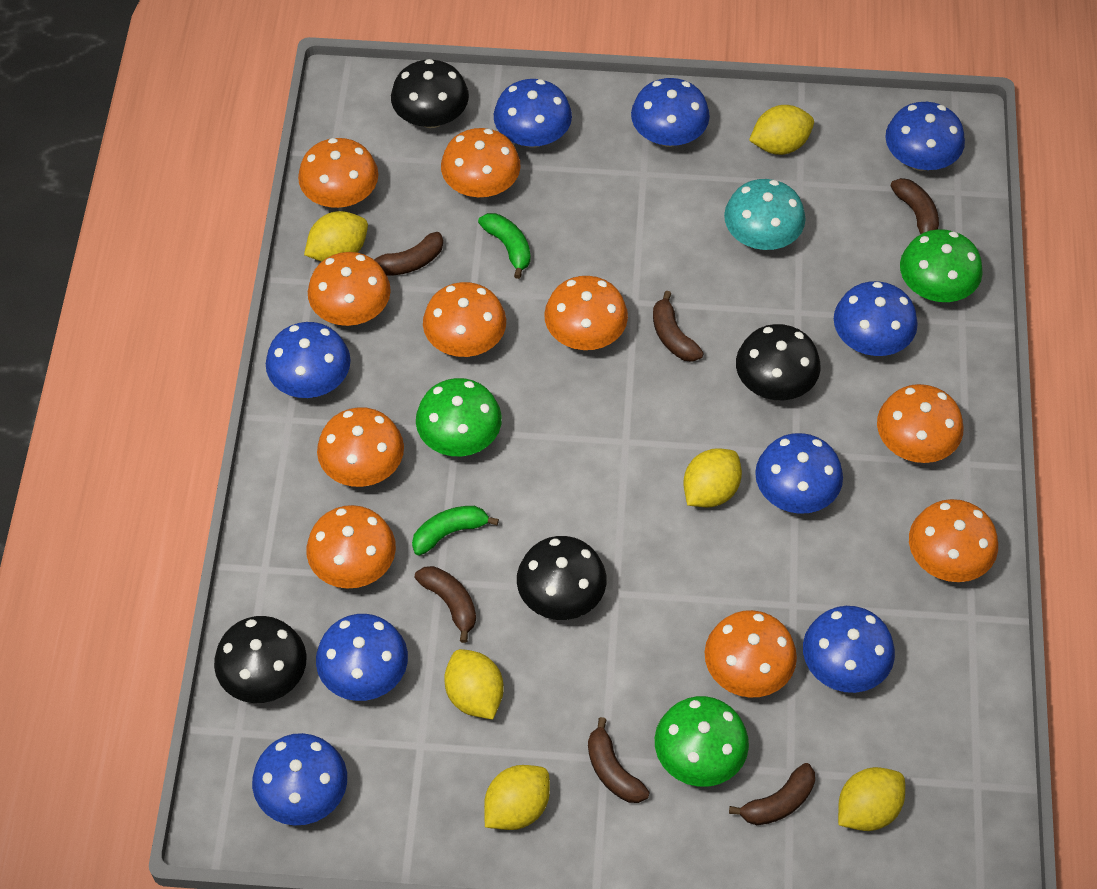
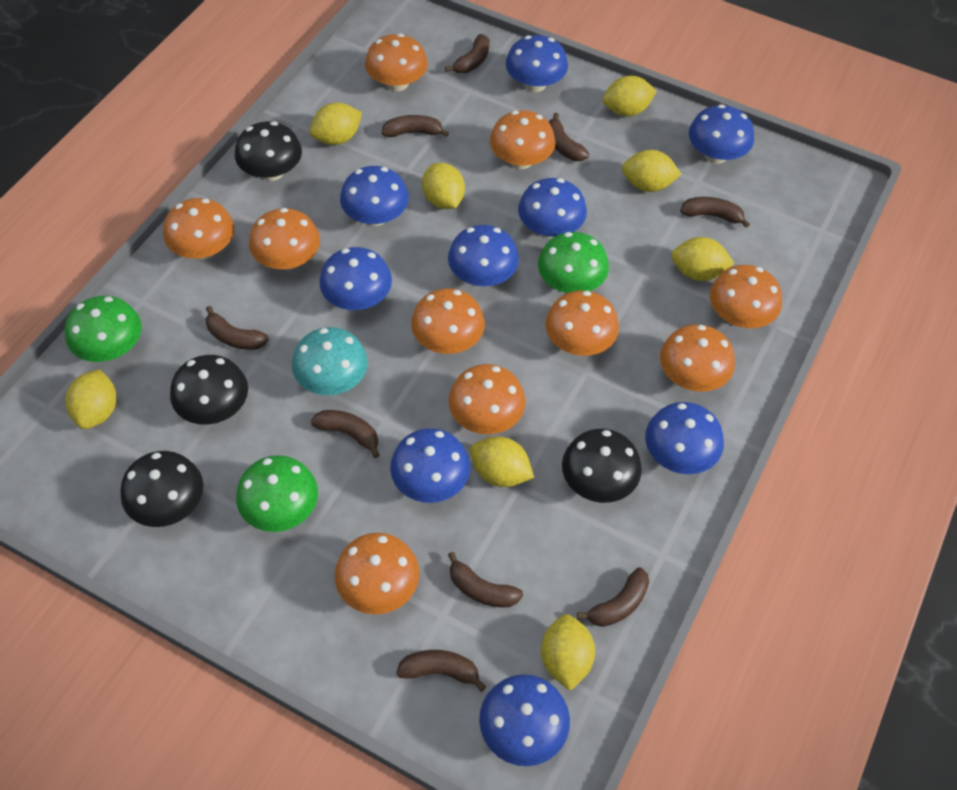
brown banana: [374,232,443,276] [415,566,476,643] [588,717,650,803] [653,291,704,362] [729,763,815,825] [890,178,939,234] = 6 -> [206,306,269,350] [311,410,380,458] [382,115,449,137] [396,650,486,692] [445,34,489,73] [448,552,523,607] [548,113,589,161] [577,567,649,627] [680,197,750,228] = 9
green banana: [412,506,499,556] [478,213,530,279] = 2 -> none = 0
yellow lemon: [304,211,368,262] [444,649,504,719] [484,765,550,830] [683,448,742,508] [749,105,814,155] [838,767,905,831] = 6 -> [66,369,116,429] [309,103,362,145] [422,163,465,209] [470,436,534,487] [541,614,595,691] [603,76,657,116] [622,150,682,192] [671,237,735,281] = 8

